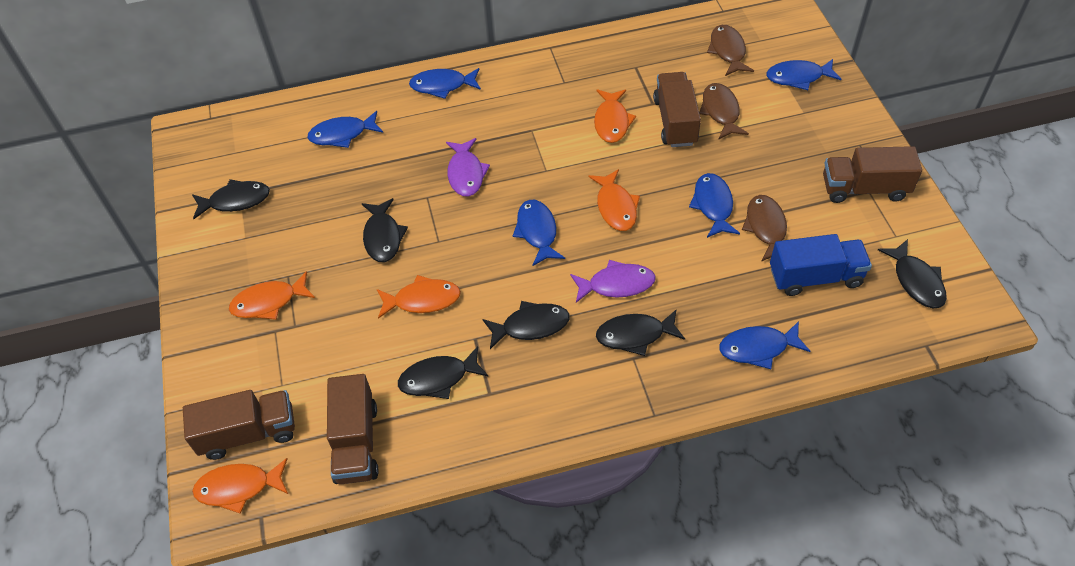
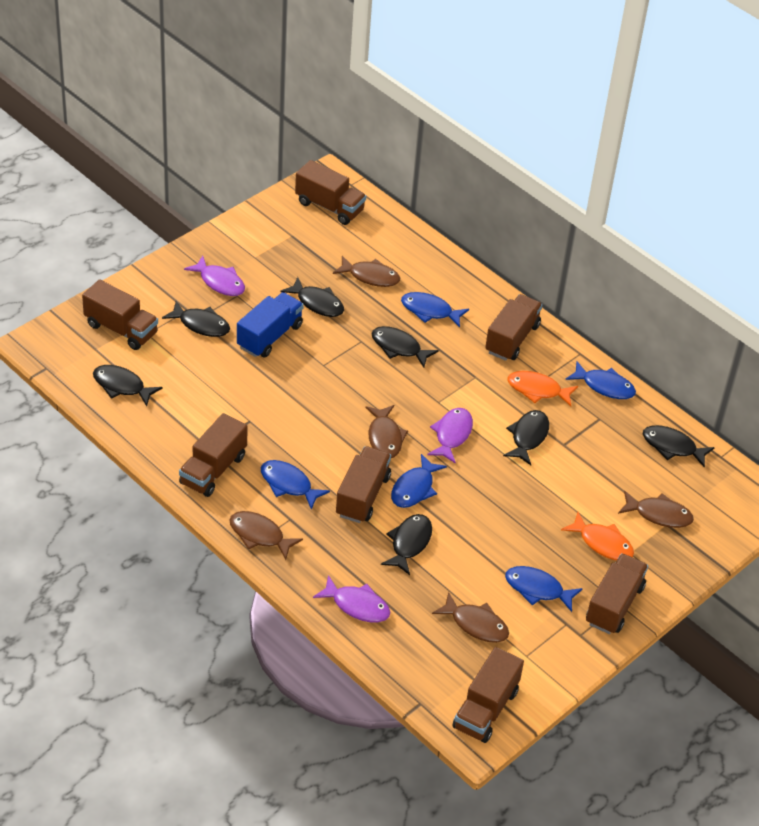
black fish: [192,179,270,219] [362,198,408,262] [398,346,488,399] [482,301,570,349] [596,310,685,356] [878,239,947,308] = 6 -> [93,365,163,406] [162,301,230,337] [281,277,344,317] [371,326,439,368] [381,514,432,575] [503,410,549,465] [643,425,715,468] = 7
blue fish: [307,111,383,148] [409,68,481,99] [513,200,565,266] [689,173,740,238] [719,321,811,369] [767,59,841,90] = 6 -> [261,460,330,510] [391,454,447,508] [401,292,469,328] [505,566,583,612] [565,361,636,399] = 5
brown fish: [699,83,749,140] [707,25,754,76] [742,195,787,262] = 3 -> [229,511,303,560] [333,256,400,287] [365,405,408,458] [432,592,509,643] [618,491,694,528] = 5
brown truck: [183,390,295,460] [327,374,379,484] [653,72,701,147] [823,146,922,203] = 4 -> [82,279,158,350] [179,413,248,497] [295,160,366,225] [336,446,391,523] [452,647,524,743] [485,294,543,361] [586,553,648,634] = 7
orange fish: [192,458,288,514] [229,271,315,320] [377,275,461,319] [588,169,640,231] [594,89,636,143] = 5 -> [508,371,578,406] [561,512,634,560] = 2
purple fish: [446,138,490,197] [570,260,656,303] = 2 -> [184,256,245,296] [313,575,391,622] [427,408,473,464] = 3

